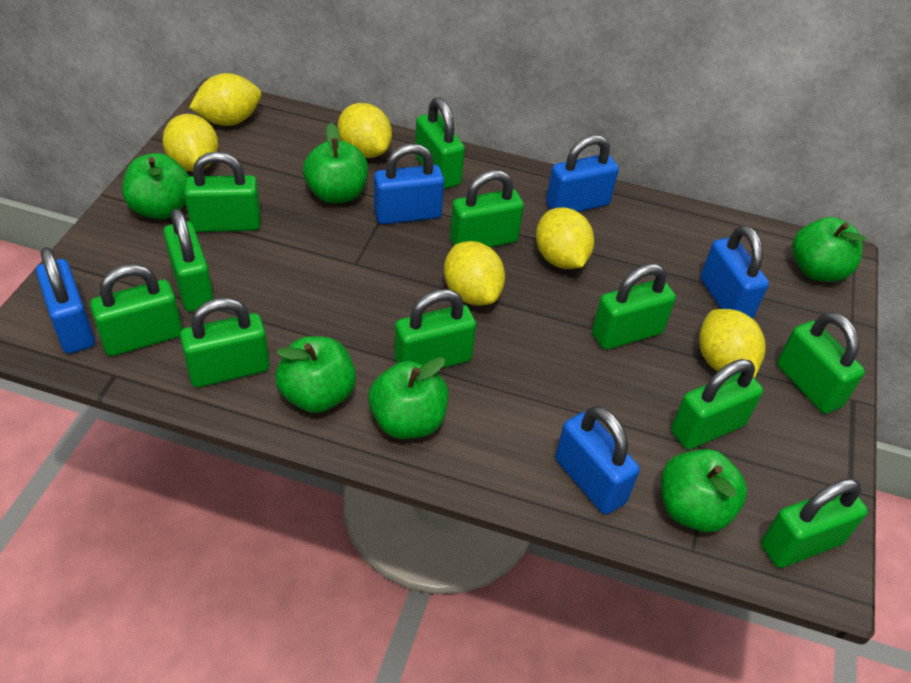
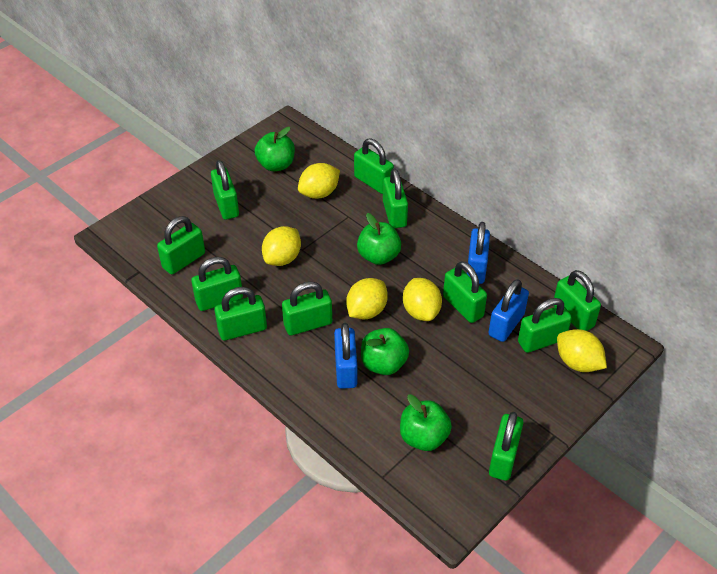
blue padlock: [36,247,95,354] [374,144,444,225] [546,135,619,212] [555,406,640,514] [700,225,769,319] = 5 -> [334,323,357,389] [467,222,490,284] [488,279,529,342] = 3
green apple: [122,153,190,219] [275,336,356,413] [303,123,368,204] [368,357,448,439] [661,449,747,532] [792,217,867,282] = 6 -> [255,127,295,171] [357,213,401,265] [361,328,409,375] [400,394,452,451] = 4
yellow lemon: [163,114,219,172] [189,73,261,126] [338,103,392,158] [444,241,505,305] [536,207,594,269] [699,309,766,378] = 6 -> [262,226,301,266] [298,163,340,199] [346,278,388,319] [403,278,442,321] [557,329,607,372] = 5

